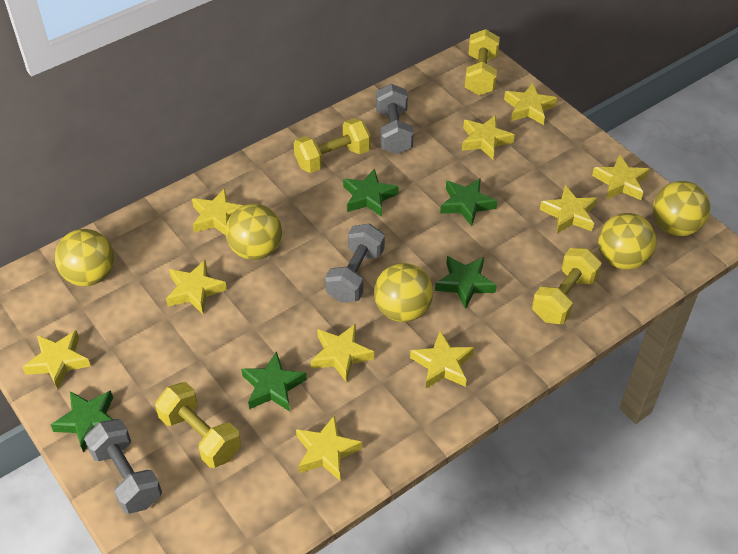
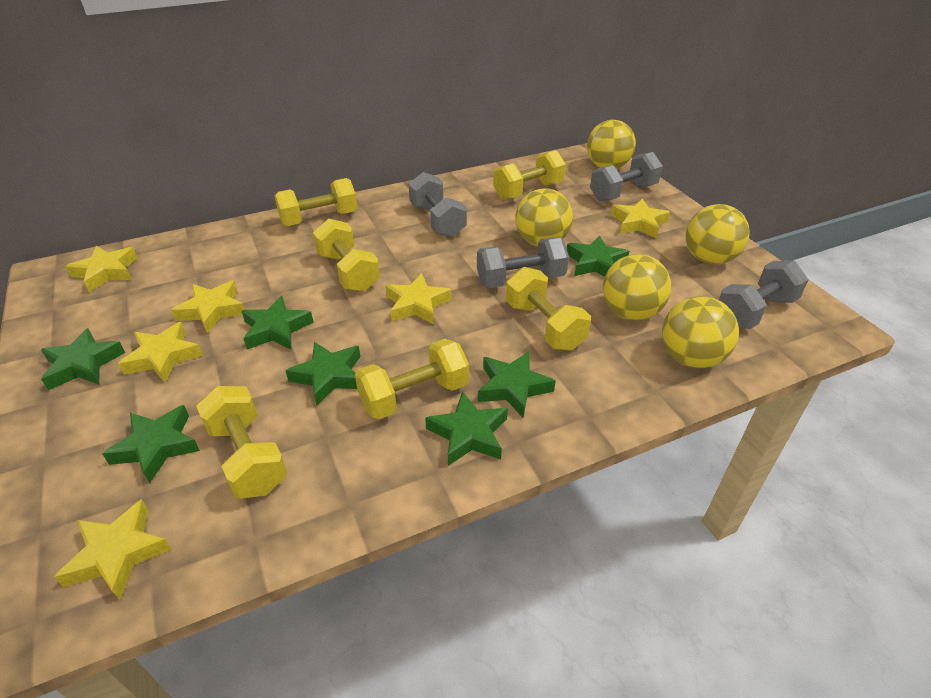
green star: [51,390,113,453] [241,351,307,411] [343,168,399,217] [435,256,497,309] [440,178,497,226] = 5 -> [41,328,125,390] [102,405,200,483] [242,296,314,350] [285,342,360,405] [425,391,508,466] [478,351,556,417] [567,235,629,276] = 7
grey dumbbell: [84,419,162,514] [325,224,385,303] [376,84,414,154] = 3 -> [409,172,467,237] [477,237,569,288] [590,152,663,201] [719,260,809,329] = 4
yellow dumbbell: [155,382,241,468] [294,118,371,173] [465,29,500,95] [532,248,602,324] = 4 -> [196,386,288,499] [274,178,357,226] [313,219,380,292] [355,339,469,419] [493,150,566,200] [506,267,591,351] = 6
yellow star: [23,330,91,390] [166,260,227,314] [192,188,244,235] [296,415,362,481] [311,324,374,383] [410,331,474,388] [462,115,515,159] [504,83,557,125] [540,185,597,233] [592,154,650,200] = 10 -> [54,499,171,600] [65,246,138,292] [118,322,203,383] [171,281,245,334] [385,273,452,324] [611,199,670,238] = 6

